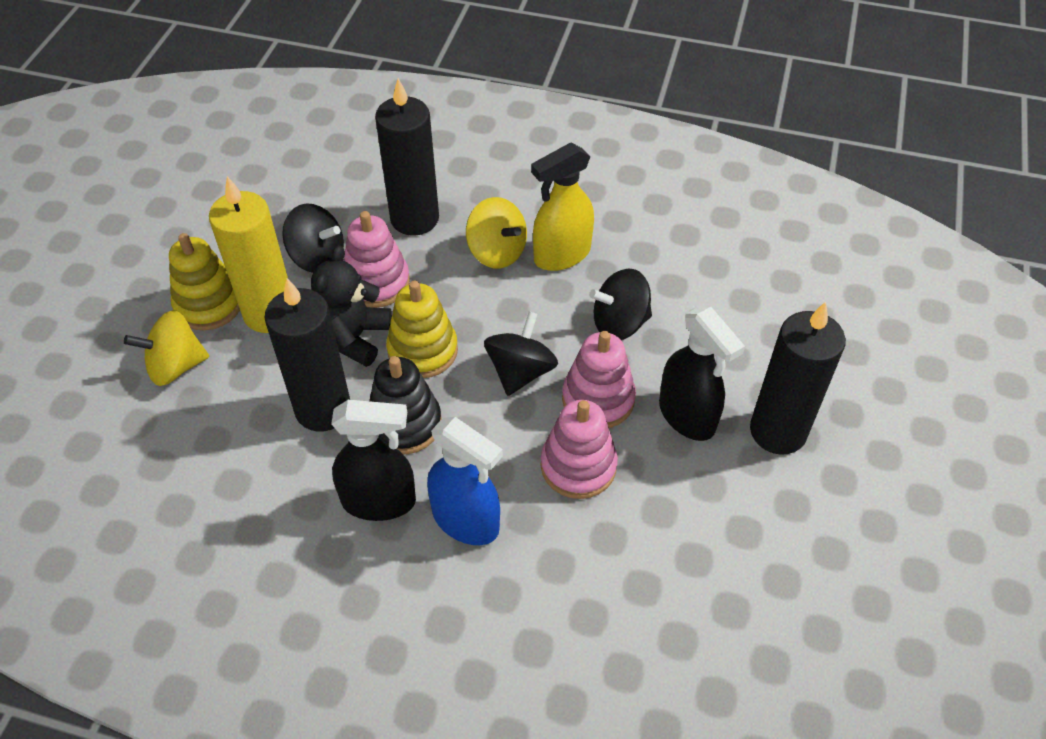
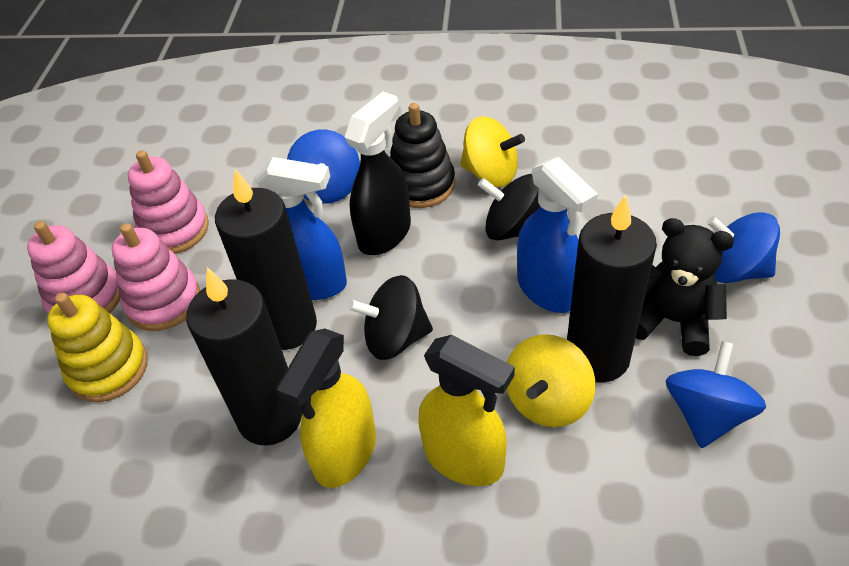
black spinning top: [282,204,344,273] [484,311,558,396] [589,268,652,340] = 3 -> [348,275,433,360] [478,174,540,240] = 2
black spray bottle: [331,400,416,521] [659,306,745,441] = 2 -> [344,92,411,255] = 1
blue spinning top: none = 0 -> [287,130,360,204] [666,341,766,448] [707,212,780,283] = 3
blue spray bottle: [427,417,503,545] = 1 -> [255,157,347,300] [517,157,598,313] = 2
yellow candle: [209,176,288,333] = 1 -> none = 0
yellow spray bottle: [531,143,594,271] = 1 -> [276,328,376,488] [418,335,515,486] = 2
yellow stacking toy: [169,233,240,330] [386,280,458,378] = 2 -> [47,293,148,402] = 1

